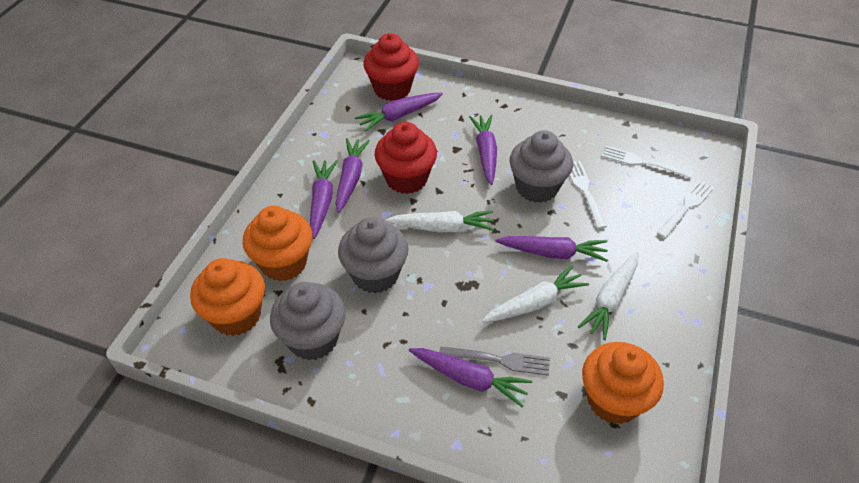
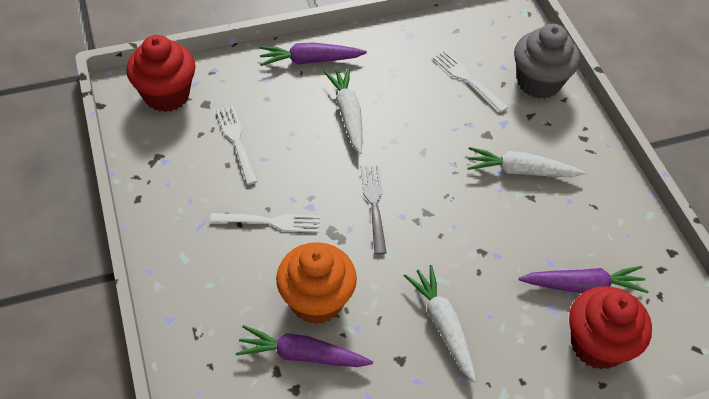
grey cupcake: [270,282,346,360] [338,217,408,293] [509,130,573,203] = 3 -> [514,23,580,99] = 1
orange cupcake: [190,258,265,336] [243,206,312,281] [582,342,664,424] = 3 -> [276,242,357,324] = 1
purple carrot: [310,160,338,239] [336,138,370,213] [355,93,443,132] [409,348,532,407] [469,115,497,185] [495,236,608,262] = 6 -> [236,325,373,367] [259,43,367,66] [518,266,649,293] = 3

